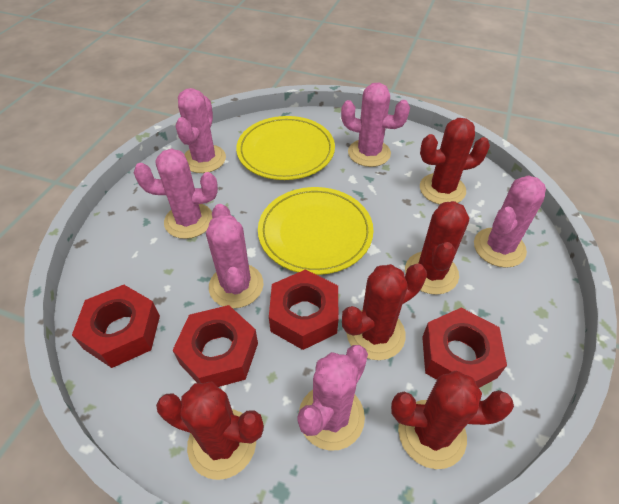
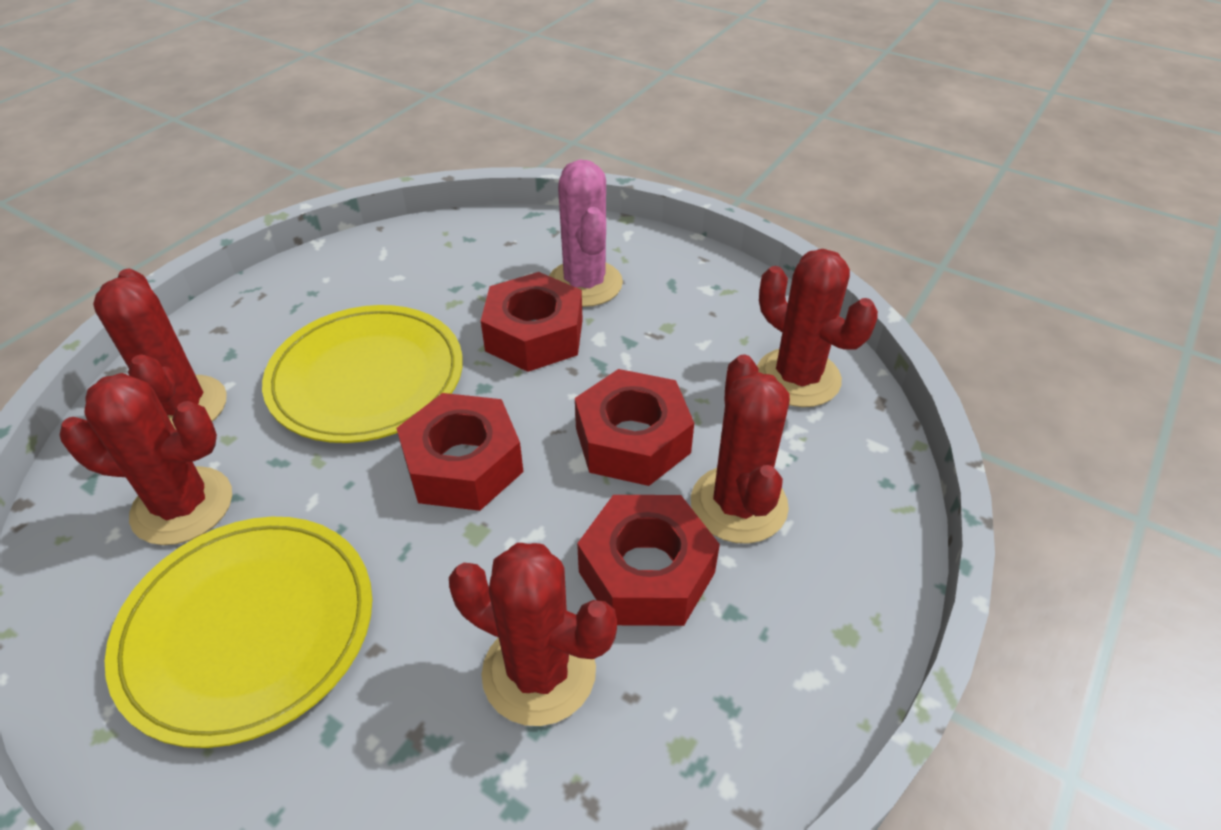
pink cactus: [134,149,218,239] [176,88,226,173] [206,204,264,308] [297,345,368,451] [341,83,410,167] [474,175,546,268] = 6 -> [549,160,623,307] = 1

